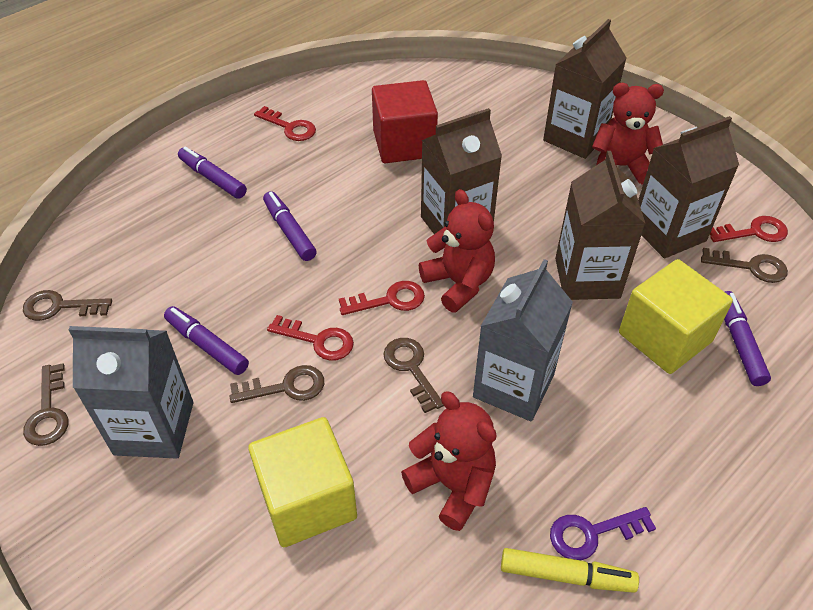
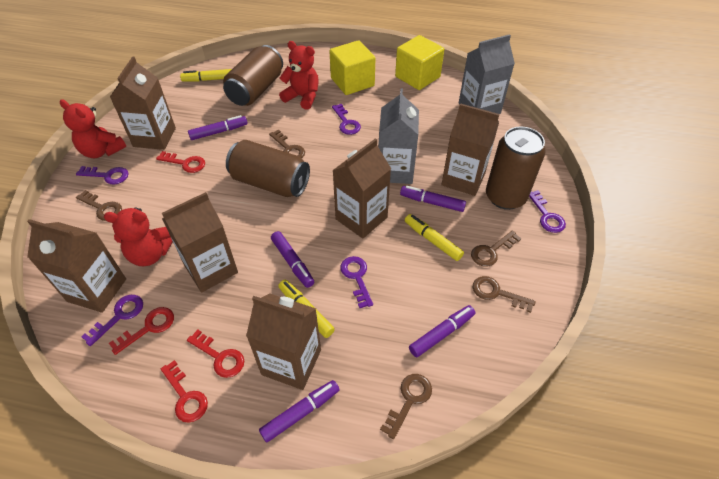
brown can: none = 0 -> [223,45,283,106] [226,140,310,197] [486,127,546,210] = 3
brown carton: [421,108,502,234] [543,19,626,159] [555,151,646,300] [638,116,739,259] = 4 -> [27,219,126,313] [110,56,176,150] [162,192,238,292] [246,293,321,390] [332,138,391,239] [441,103,499,196] = 6
purple key: [550,507,656,560] = 1 -> [76,166,129,184] [81,295,143,346] [332,104,361,135] [340,256,373,308] [529,190,566,233] = 5
purple marker: [164,306,249,375] [178,147,247,199] [263,191,317,261] [724,291,771,386] = 4 -> [188,115,247,140] [259,380,340,443] [271,231,314,288] [400,186,466,212] [409,305,475,357] = 5
red cube: [372,80,438,163] = 1 -> none = 0
yellow marker: [501,548,639,593] = 1 -> [180,69,232,82] [278,280,335,338] [405,214,464,261] = 3

